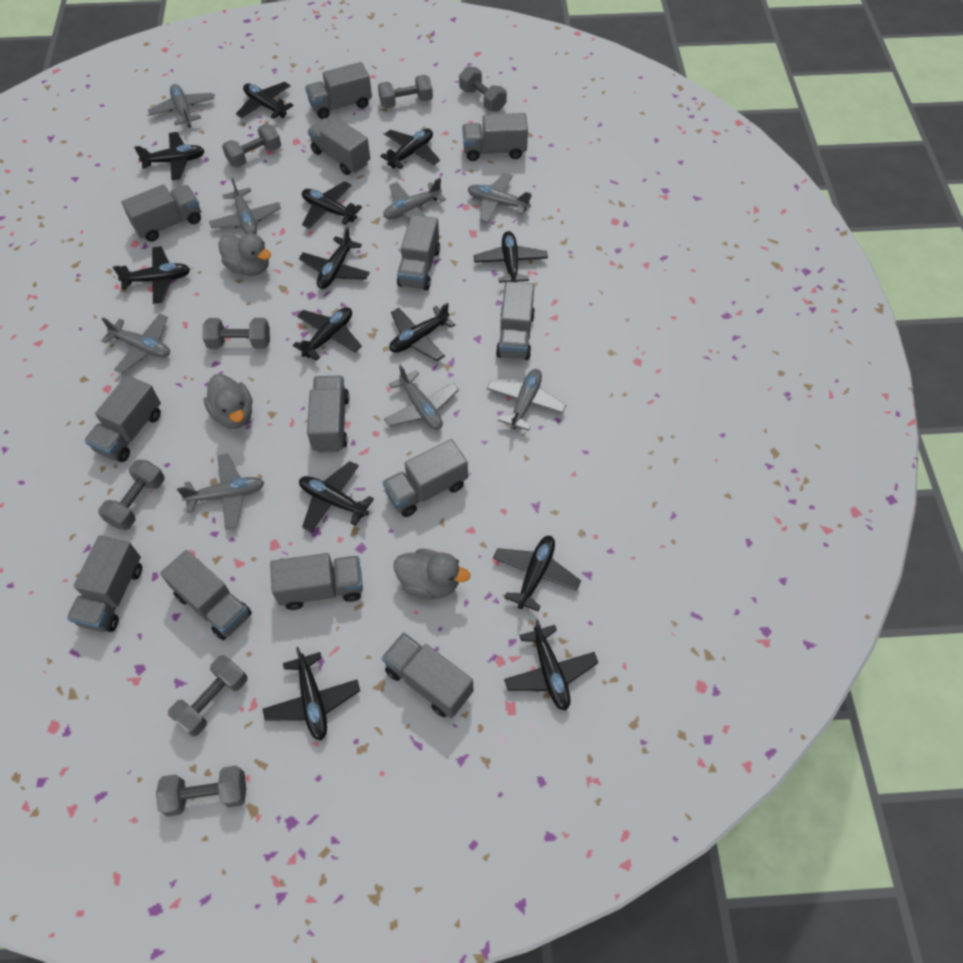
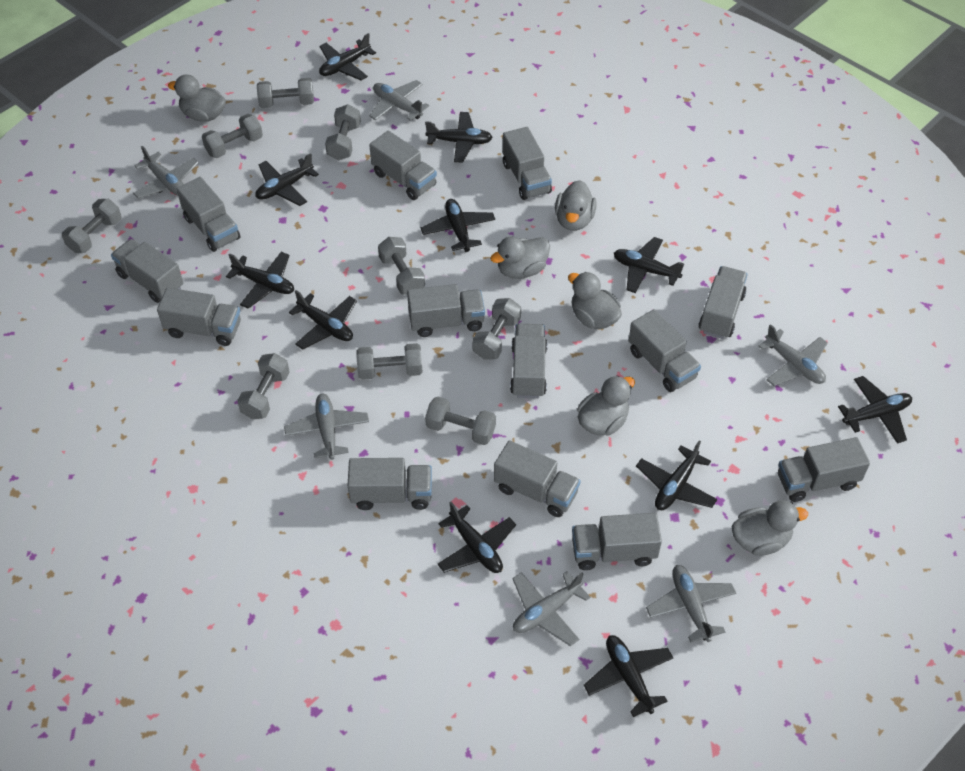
black plane: [113,246,190,304] [134,132,205,180] [236,82,293,119] [263,647,360,740] [293,307,362,361] [299,227,370,289] [299,461,374,533] [302,181,362,229] [380,128,440,169] [389,302,455,361] [474,231,548,283] [493,536,581,611] [504,619,598,711] = 13 -> [226,252,294,309] [255,153,319,206] [289,290,357,350] [319,33,376,80] [421,199,495,252] [425,112,493,163] [437,502,516,573] [584,635,673,717] [614,237,684,293] [636,440,718,510] [838,376,912,444] = 11
grey duck: [204,374,252,429] [218,234,271,276] [394,549,470,599] = 3 -> [168,74,226,122] [490,237,550,279] [555,180,597,231] [568,272,622,329] [577,375,635,436] [731,500,808,556] = 6
grey dumbbell: [98,460,165,530] [156,766,246,816] [168,655,247,737] [202,318,270,349] [222,124,281,167] [378,75,433,108] [459,66,507,112] = 7 -> [62,199,121,253] [202,114,263,158] [237,353,290,419] [257,78,314,108] [325,104,361,161] [356,343,423,380] [378,237,425,295] [425,397,496,445] [472,298,521,360] = 9
grey plane: [101,313,170,374] [148,84,214,127] [177,454,264,529] [209,178,281,234] [383,178,446,219] [384,364,459,430] [468,173,532,223] [487,369,566,431] = 8 -> [133,146,199,199] [284,394,369,460] [369,80,429,121] [512,571,590,646] [646,565,736,643] [758,324,828,386] = 6

